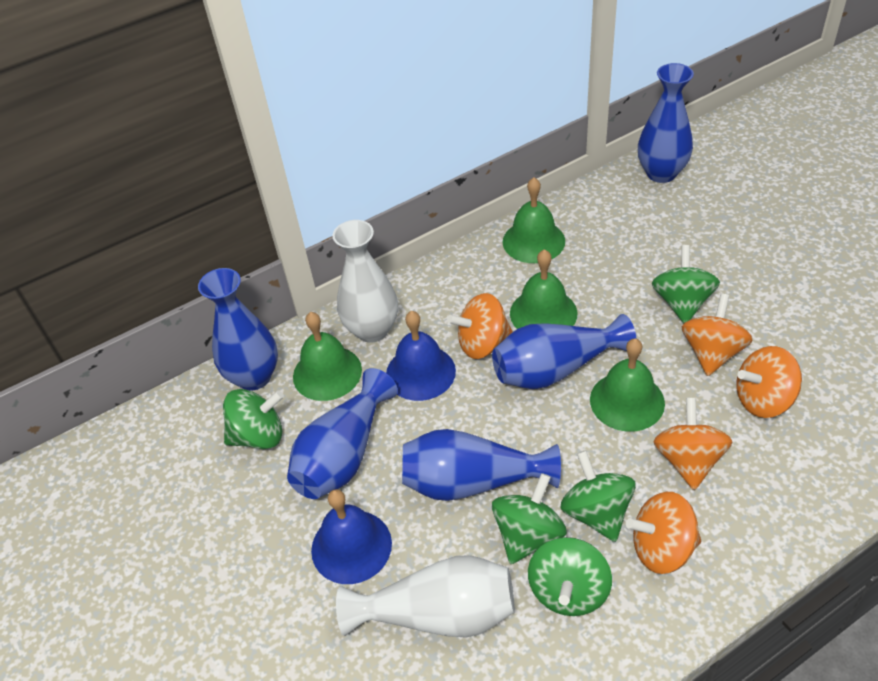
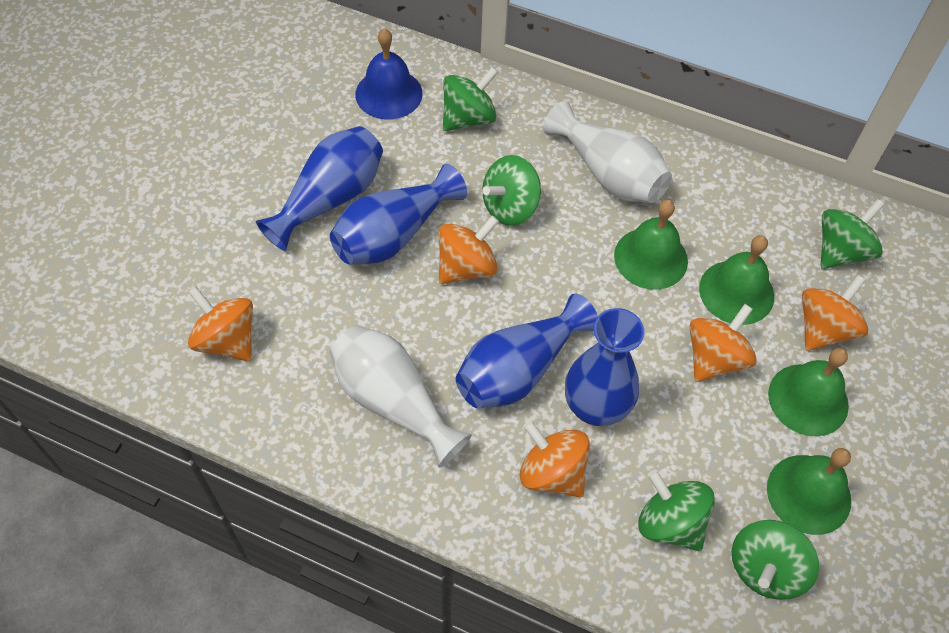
blue bell: [311,489,392,584] [386,311,456,401] = 2 -> [355,28,422,120] = 1
blue vase: [198,268,278,391] [287,368,398,499] [402,429,561,501] [492,314,636,389] [638,63,694,183] = 5 -> [256,126,383,251] [330,164,467,265] [456,294,598,409] [565,308,645,426] = 4

